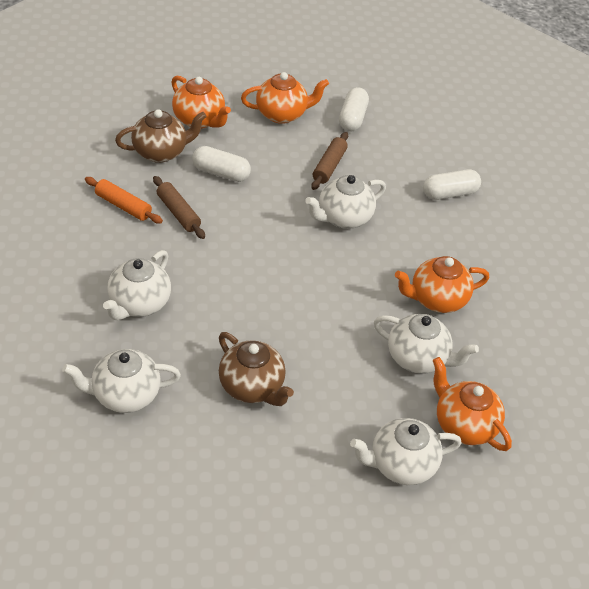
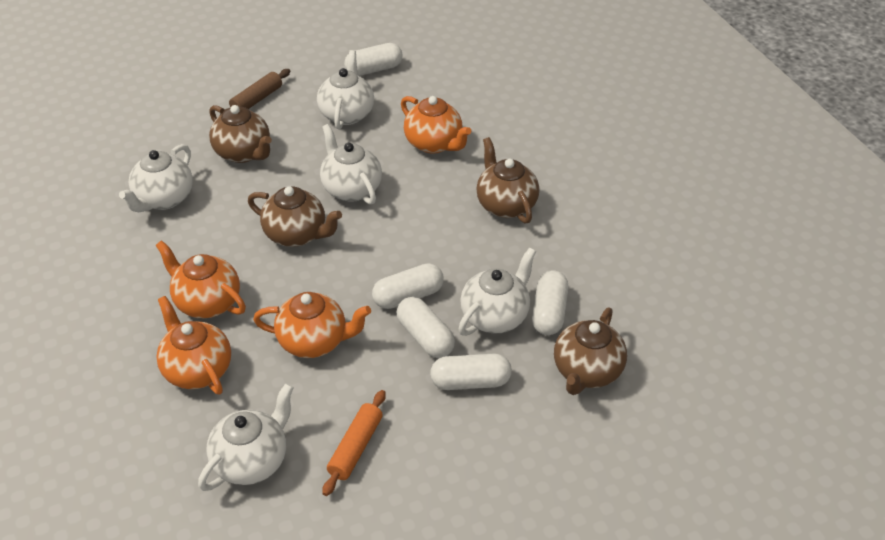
brown rolling pin: [153,176,205,239] [311,132,348,190] = 2 -> [220,69,291,115] = 1
brown teapot: [115,109,207,163] [219,332,294,406] = 2 -> [209,105,272,163] [248,186,342,247] [476,137,539,224] [554,308,627,395] = 4
white capsule: [192,146,251,182] [339,87,369,132] [423,169,481,200] = 3 -> [344,43,403,76] [372,263,444,309] [396,297,455,358] [430,353,512,390] [532,271,569,335] = 5

